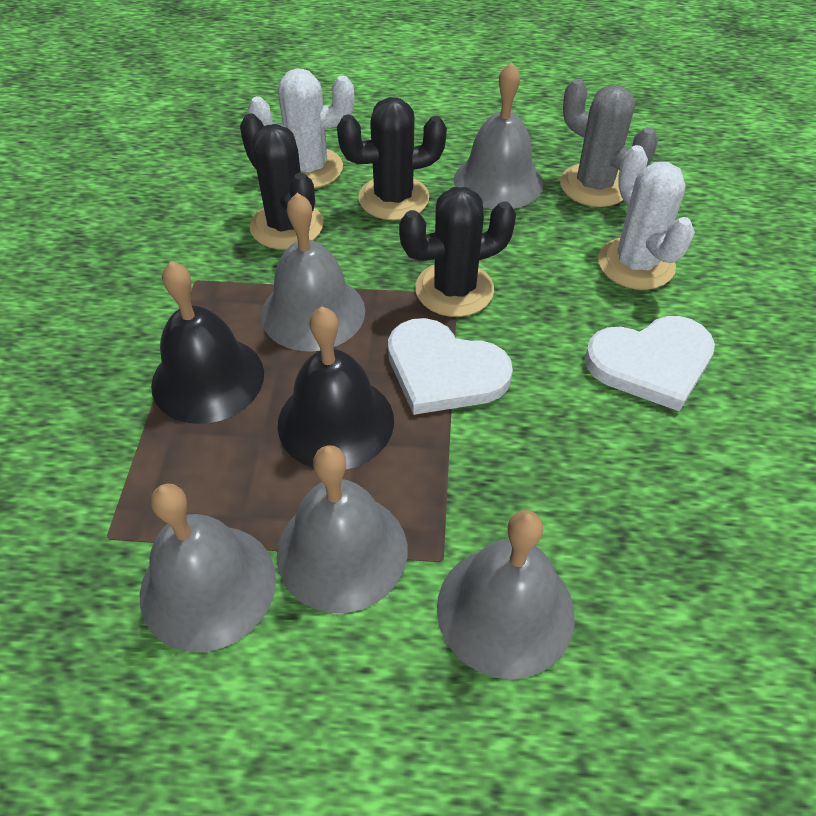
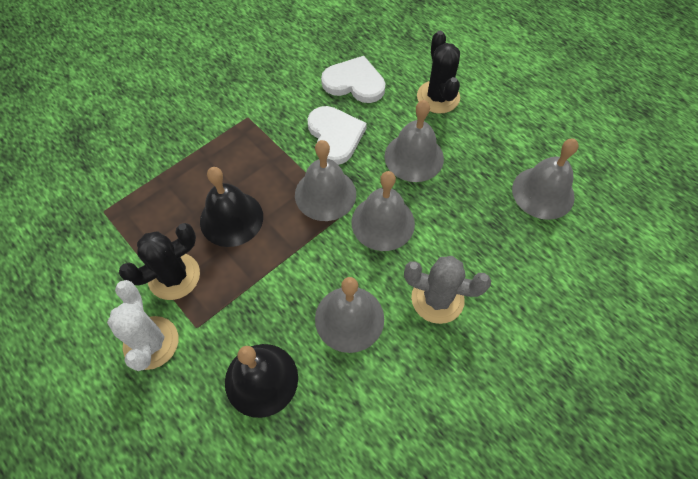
black cactus: [240,114,323,249] [337,97,447,220] [399,187,516,317] = 3 -> [119,223,200,300] [417,31,460,113] = 2
white cactus: [248,68,355,188] [598,145,695,290] = 2 -> [107,280,179,371] = 1

